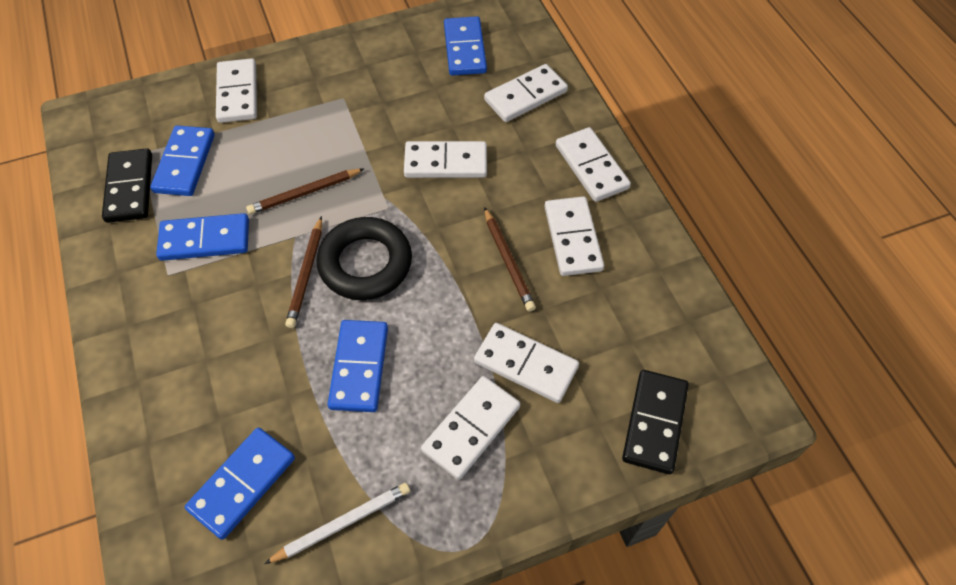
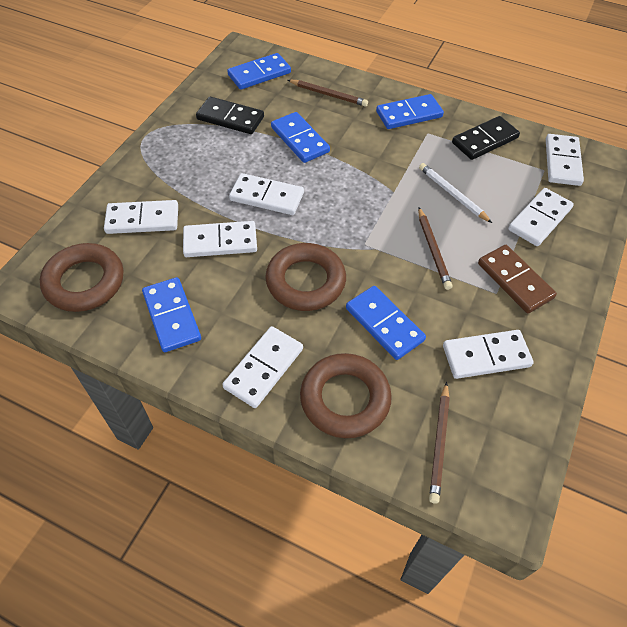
black ring: [317,217,412,300] = 1 -> none = 0
brown domino: none = 0 -> [478,245,557,313] = 1
brown ring: none = 0 -> [40,243,123,312] [265,243,346,311] [300,353,392,438] = 3

